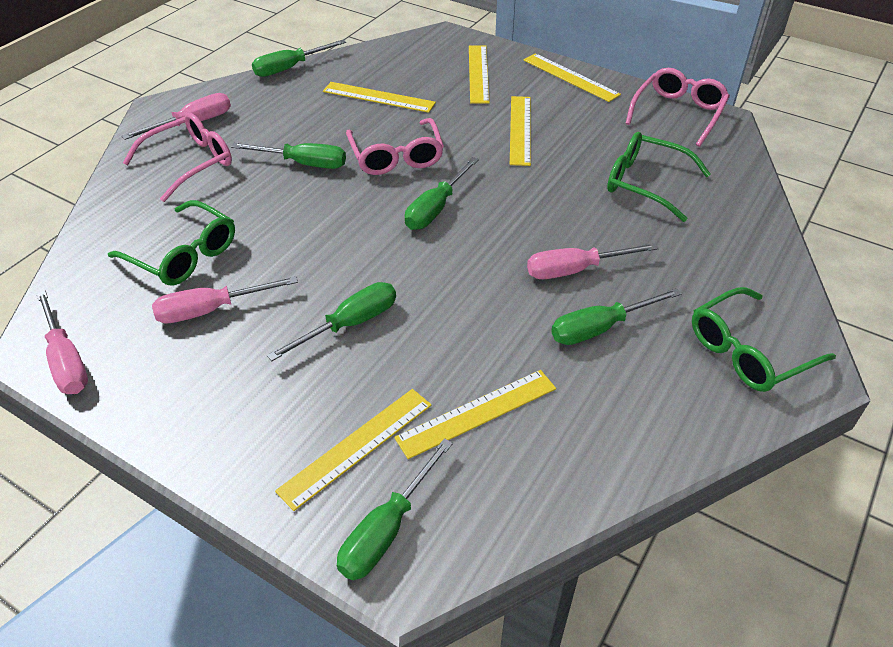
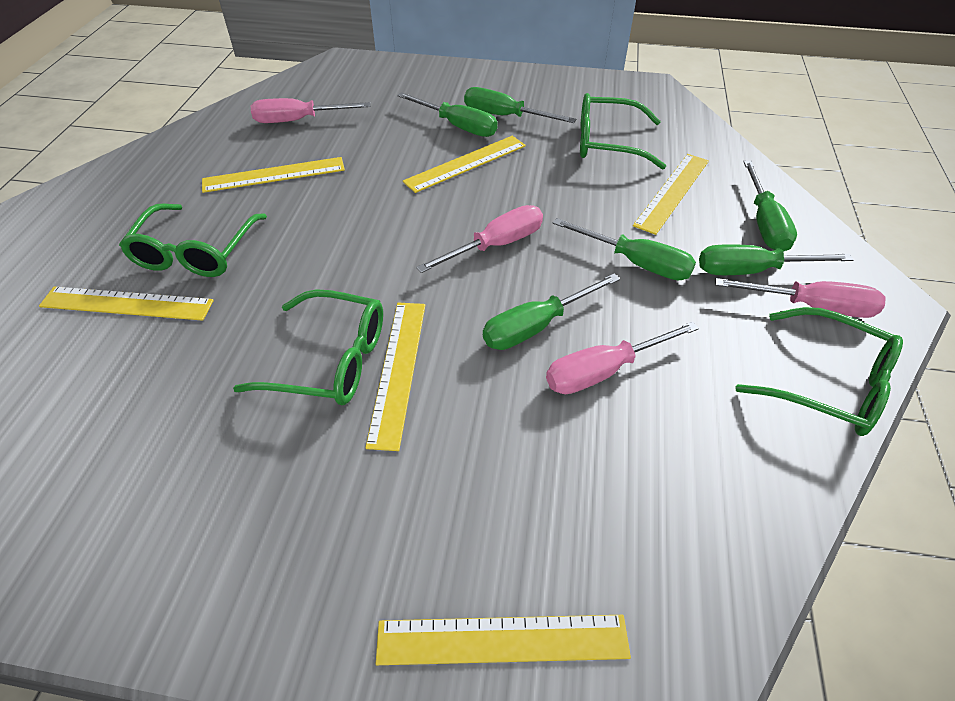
green glasses: [108,200,235,286] [607,132,711,222] [692,287,836,392] = 3 -> [119,204,267,277] [233,289,383,405] [580,93,666,170] [736,307,903,436] = 4
pink glasses: [123,113,232,202] [346,118,444,175] [625,68,730,147] = 3 -> none = 0

